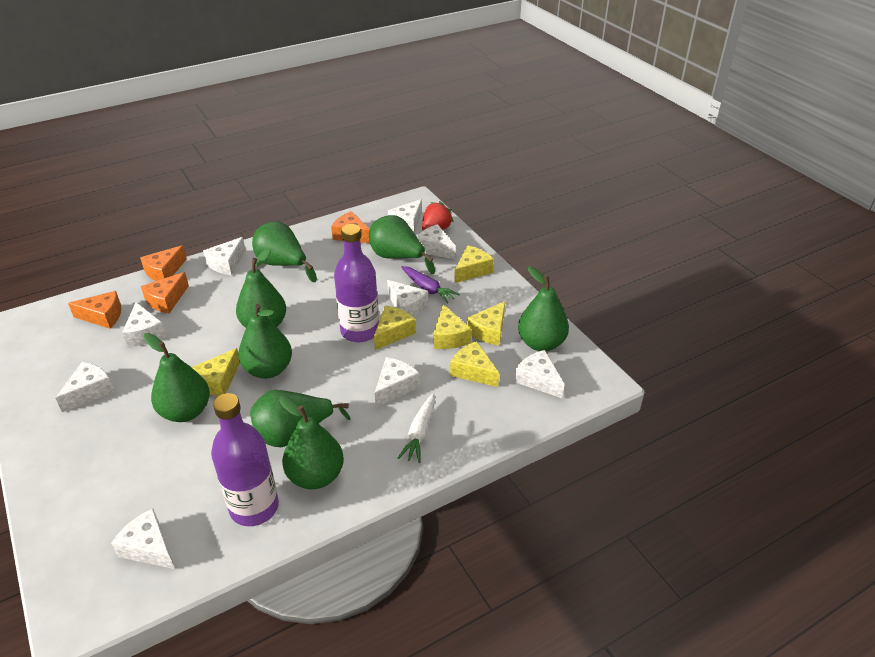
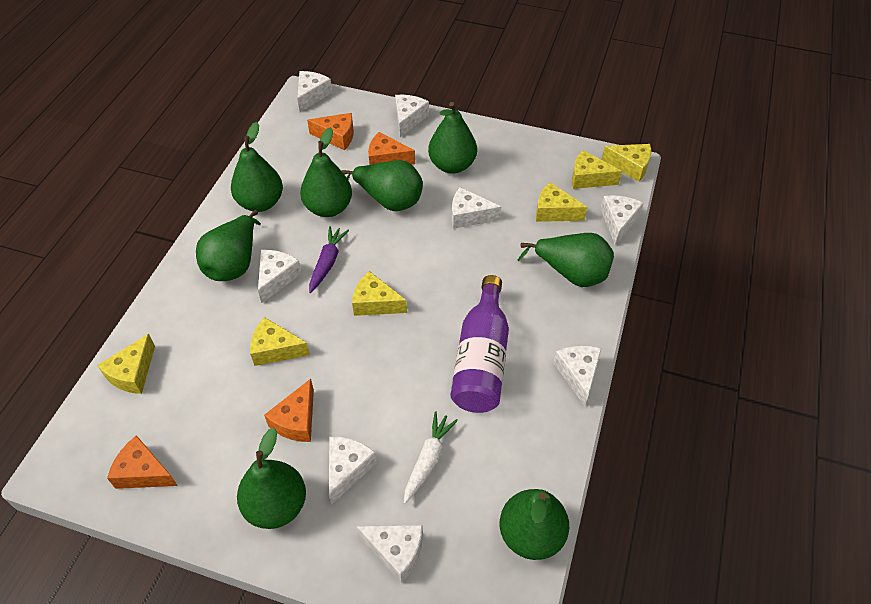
purple bottle: [211,393,279,526] [334,224,379,342] = 2 -> [451,275,509,413] = 1
red strawberry: [422,201,453,231] = 1 -> none = 0
white cheese: [56,362,115,412] [111,509,175,569] [122,302,166,347] [203,237,246,275] [375,357,420,407] [387,280,428,317] [388,199,422,233] [417,224,456,259] [515,350,565,398] = 9 -> [258,250,302,303] [297,71,332,112] [329,437,377,505] [356,525,423,583] [395,95,429,137] [452,187,501,229] [554,346,602,406] [601,195,643,245] = 8

